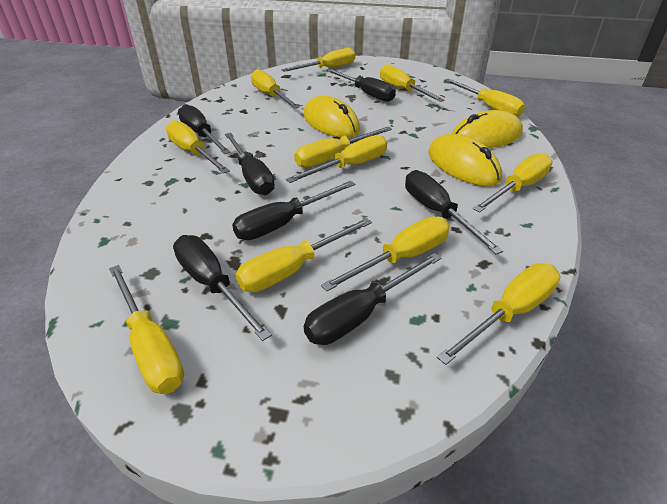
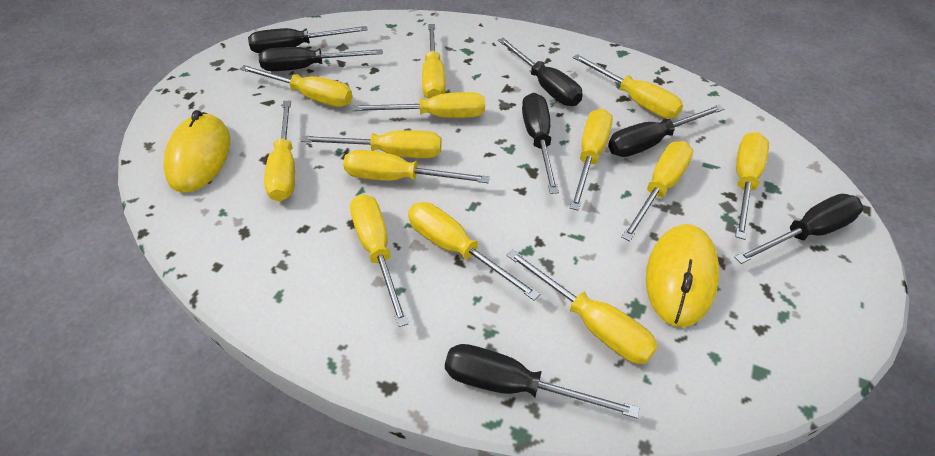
yellow mouse: [304,96,360,138] [428,134,502,186] [452,110,523,148] = 3 -> [163,110,230,193] [646,224,719,327] = 2
yellow screwdriver: [109,265,184,394] [166,120,230,174] [236,218,372,292] [251,69,300,109] [281,48,355,72] [286,135,387,183] [294,127,392,168] [321,216,450,291] [380,64,445,102] [437,263,560,365] [445,79,525,117] [473,153,553,212] = 12 -> [240,65,353,107] [264,100,295,201] [301,130,442,158] [343,150,490,183] [350,194,409,327] [352,92,485,118] [408,202,540,301] [422,24,446,99] [506,250,658,364] [570,109,613,211] [573,54,683,118] [621,141,693,241] [735,132,769,240] = 13

